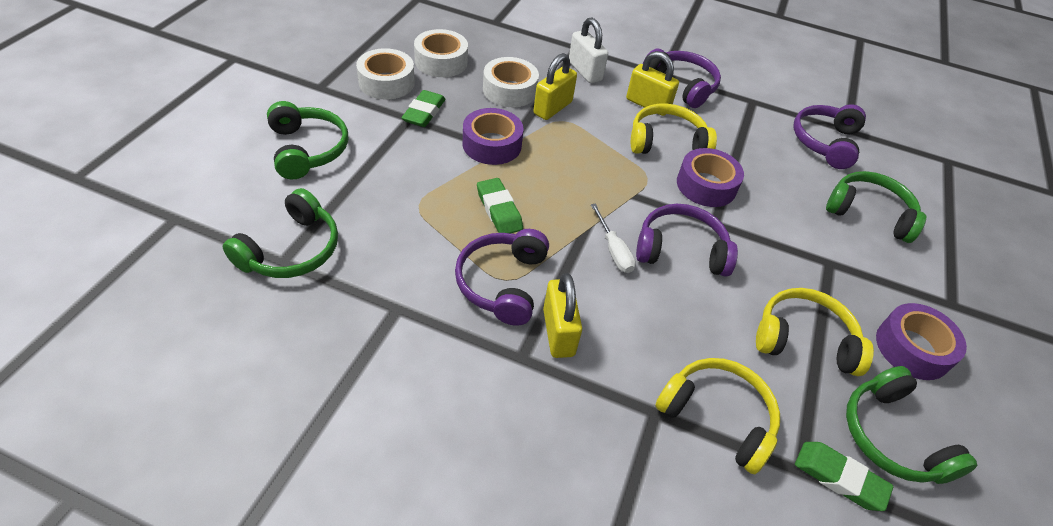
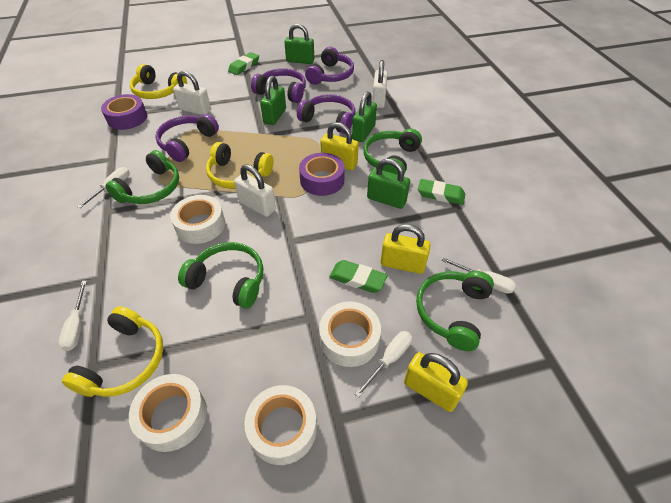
green padlock: none = 0 -> [260,76,286,125] [285,24,314,64] [352,91,377,142] [367,159,410,209] = 4
purple tape: [463,108,523,165] [677,148,744,207] [876,303,967,380] = 3 -> [101,94,147,130] [299,153,345,196] = 2
white padlock: [569,18,608,83] = 1 -> [173,71,211,115] [234,164,276,217] [372,60,387,108] = 3
white screwdriver: [591,204,636,273] = 1 -> [59,280,87,351] [78,167,130,208] [355,331,412,398] [442,257,516,294] = 4
white tape: [356,48,415,99] [414,29,468,77] [483,57,539,107] = 3 -> [129,374,207,452] [170,195,225,244] [244,385,317,465] [319,301,381,367] = 4

